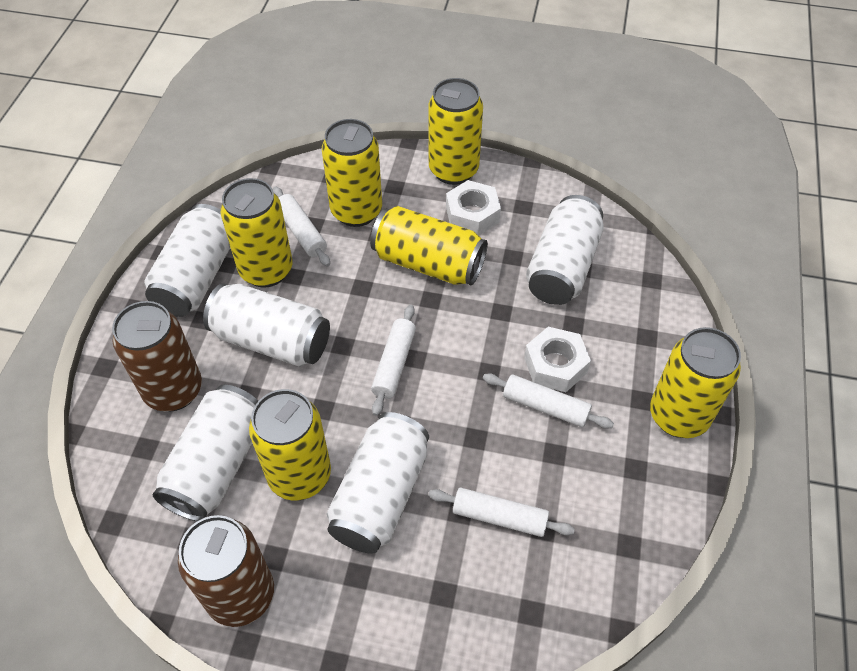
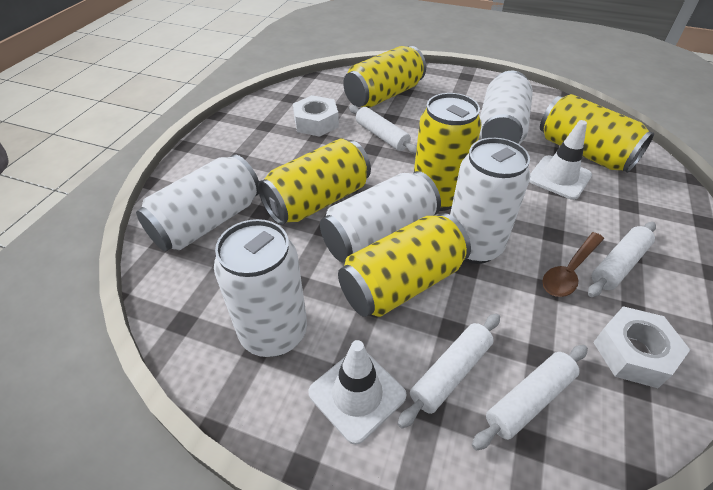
brown can: [112,301,202,411] [178,515,274,627] = 2 -> none = 0
brown spoon: none = 0 -> [542,232,604,297] = 1
white traffic cone: none = 0 -> [308,340,407,445] [529,120,592,200] = 2
yellow can: [220,178,293,288] [249,389,331,501] [322,119,382,227] [370,206,488,286] [429,78,483,185] [650,327,741,438] = 6 -> [258,139,371,225] [338,213,471,317] [343,46,426,108] [414,93,481,211] [540,94,654,173] = 5

